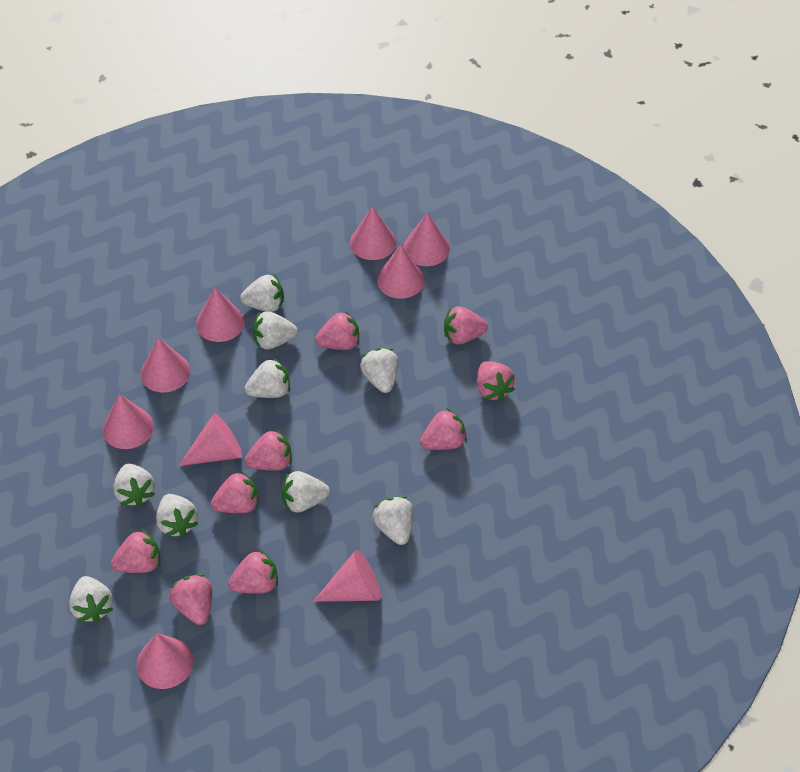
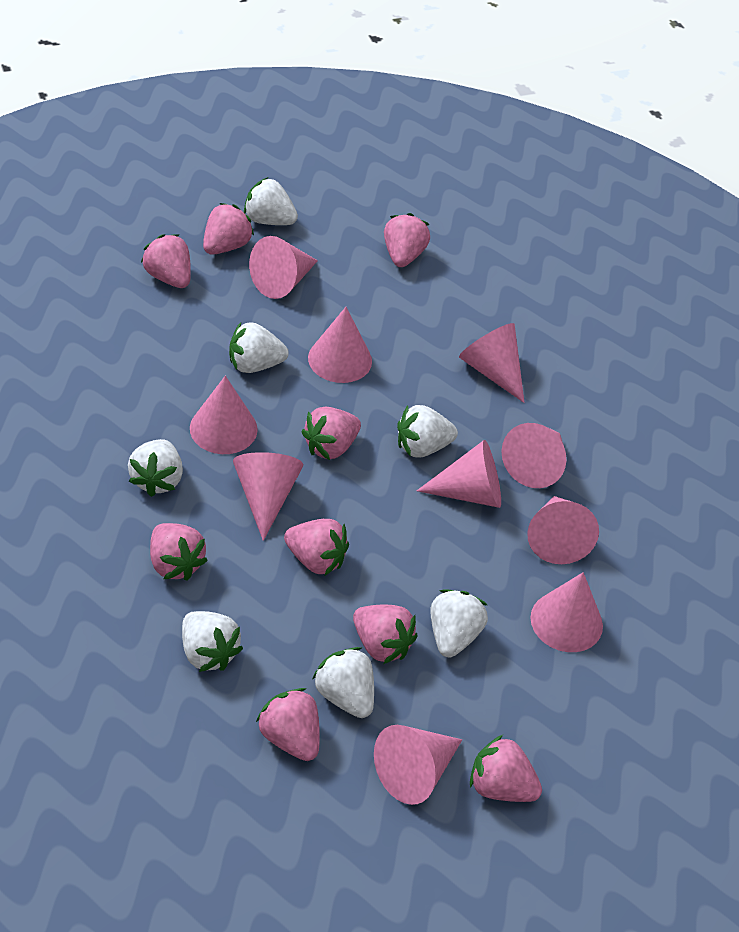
pink cone: [102,394,154,449] [136,633,193,689] [141,337,190,393] [179,413,242,466] [196,288,245,342] [313,550,381,602] [350,206,396,260] [377,244,424,299] [403,212,450,266] = 9 -> [190,376,258,454] [233,452,303,541] [249,236,318,299] [308,307,372,383] [374,725,462,805] [417,440,501,508] [459,323,525,403] [502,423,567,488] [527,496,599,564] [530,572,603,652] = 10
white strawberry: [69,576,113,623] [113,464,155,507] [156,494,199,537] [240,274,284,312] [245,358,290,398] [253,311,298,349] [282,471,330,513] [360,348,399,393] [372,496,413,545] = 9 -> [128,439,183,497] [182,611,243,672] [229,322,289,373] [244,177,298,225] [312,647,374,718] [397,405,458,458] [430,590,488,657] = 7

